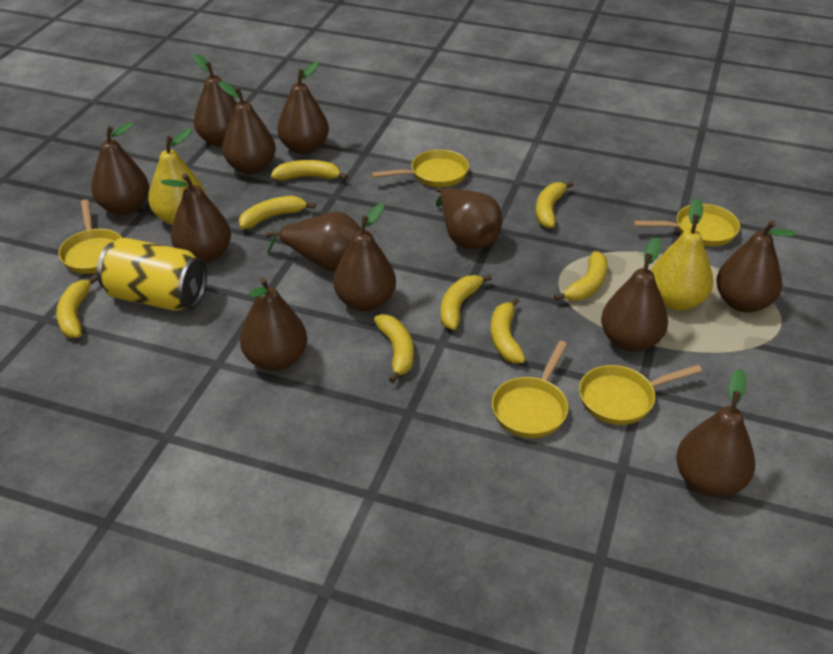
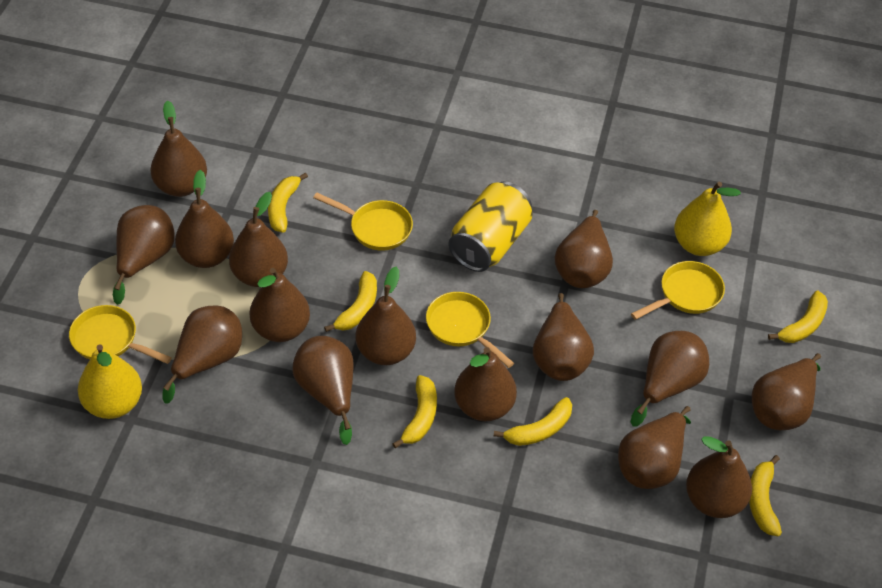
brown pear: [91,122,149,215] [161,173,231,263] [194,54,237,147] [219,82,276,174] [240,277,307,371] [265,212,361,272] [277,61,329,155] [333,203,396,312] [436,187,502,249] [601,237,668,352] [676,369,755,497] [716,220,796,313] = 12 -> [113,205,175,305] [150,100,207,197] [162,306,242,404] [175,170,234,268] [229,192,288,287] [249,268,310,342] [293,336,354,445] [356,267,416,365] [454,347,517,421] [533,293,594,381] [555,210,613,288] [618,406,691,489] [631,331,709,427] [686,436,752,518] [752,353,821,430] = 15
yellow banana: [56,275,98,338] [239,196,315,229] [271,160,348,180] [374,314,414,383] [440,274,492,330] [491,297,526,364] [536,181,574,228] [554,251,608,301] = 8 -> [268,172,308,233] [324,271,377,332] [392,375,437,448] [494,397,572,446] [749,455,782,536] [768,291,828,343] = 6
yellow pan: [59,199,122,274] [371,150,469,187] [492,341,568,438] [579,365,702,425] [633,204,740,246] = 5 -> [69,305,172,364] [313,193,413,251] [426,292,514,368] [631,261,725,320] = 4

